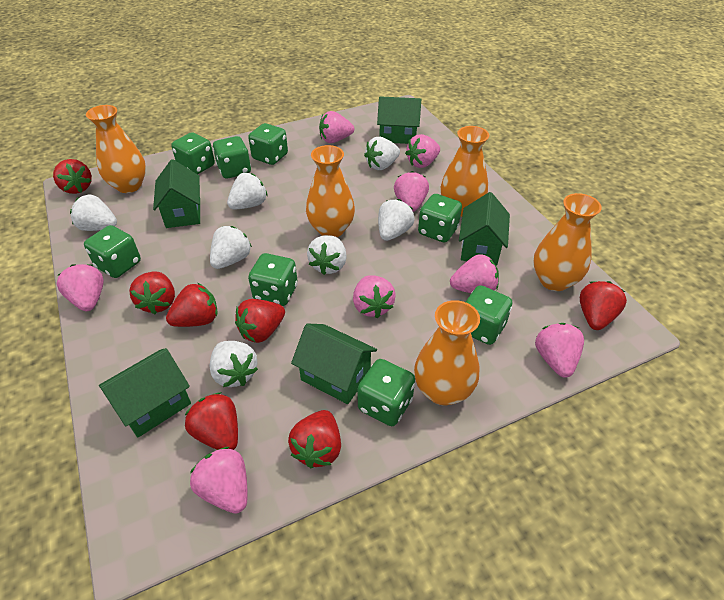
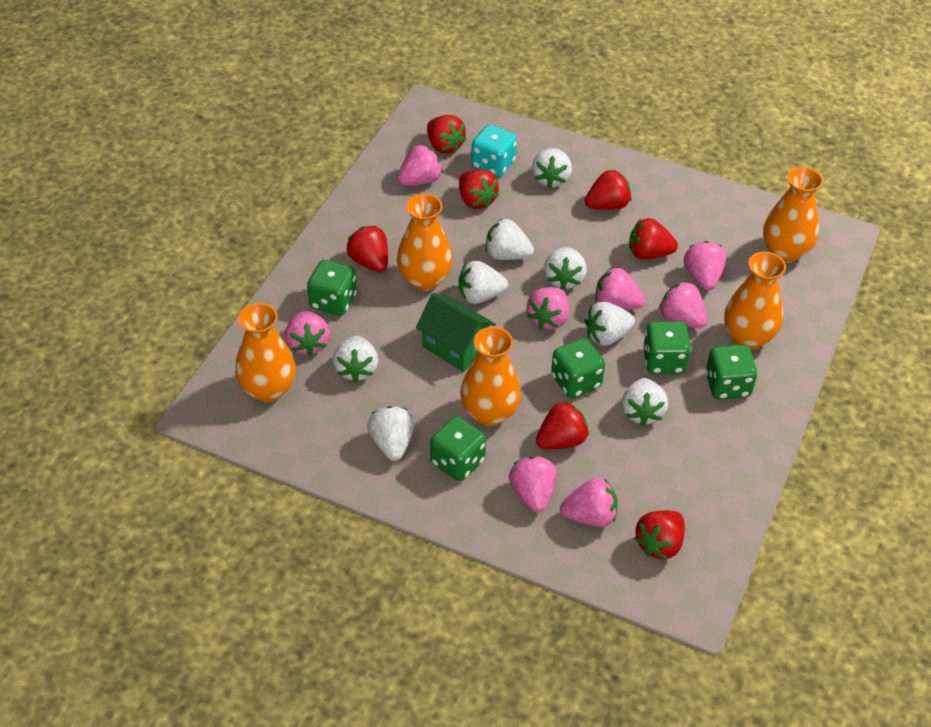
green dice: [84,225,141,278] [171,132,215,174] [213,136,251,179] [248,123,288,165] [248,253,298,306] [358,359,415,426] [418,194,462,243] [466,285,512,345] = 8 -> [307,260,357,316] [430,416,486,481] [551,338,605,398] [643,321,691,374] [705,345,758,399] = 5
green house: [99,348,191,438] [153,159,200,228] [291,323,377,404] [377,96,421,144] [459,192,510,266] = 5 -> [416,293,496,372] = 1
turquoise dice: none = 0 -> [471,124,517,177] = 1
white strawberry: [70,195,117,231] [209,341,258,387] [210,226,252,269] [227,173,268,209] [307,235,347,275] [364,137,400,170] [378,199,415,241] = 7 -> [333,336,378,383] [367,406,415,461] [459,261,508,304] [486,219,534,260] [532,148,572,188] [544,247,587,290] [584,302,635,346] [622,378,668,426] = 8

